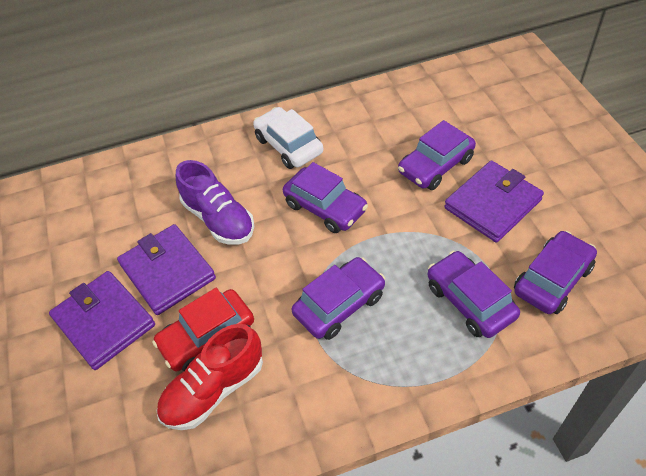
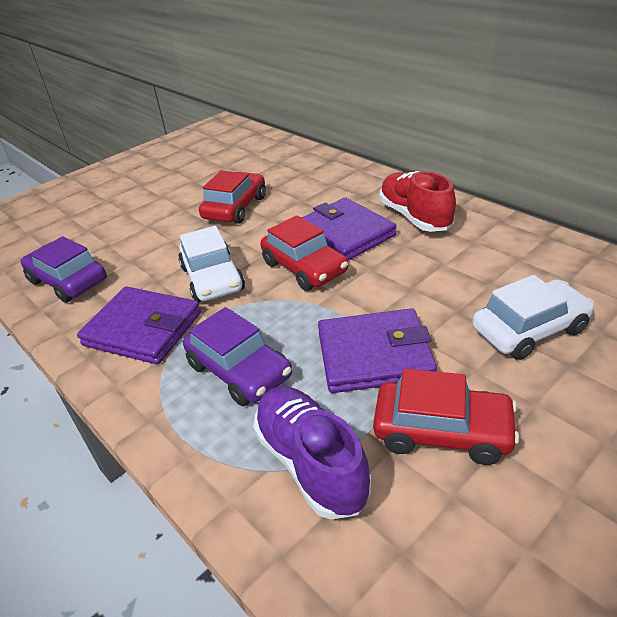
purple car: [283,162,368,233] [292,257,385,340] [398,120,476,190] [428,251,520,338] [514,231,597,314] = 5 -> [21,236,107,303] [183,307,292,406] = 2
red car: [152,288,254,372] = 1 -> [199,171,266,224] [261,215,348,291] [373,369,519,465] = 3
white car: [253,107,323,169] = 1 -> [178,226,245,302] [472,275,594,360] = 2

